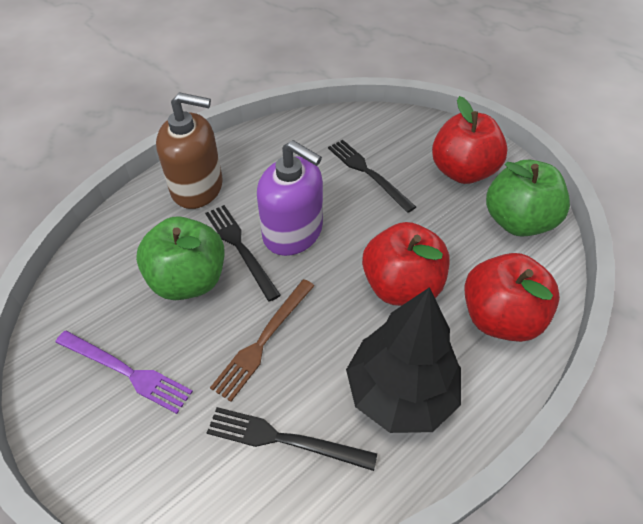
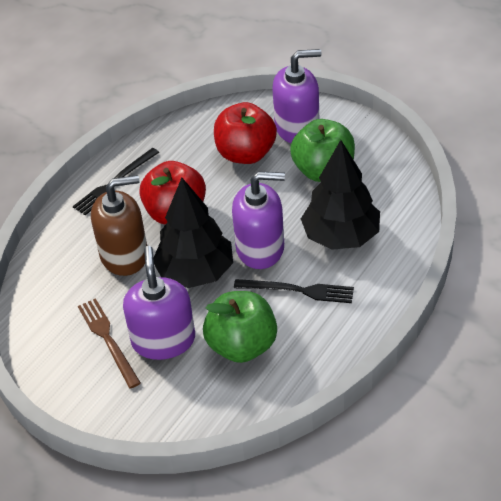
black fork: [205,205,281,302] [207,407,377,471] [328,140,416,213] = 3 -> [73,148,159,215] [234,279,354,303] = 2
black tree: [346,287,461,433] = 1 -> [153,178,233,288] [301,140,380,250] = 2
purple fork: [55,331,193,414] = 1 -> none = 0
purple soap dispenser: [257,140,323,256] = 1 -> [123,246,195,360] [232,171,285,269] [272,49,321,143] = 3
red apple: [362,222,450,306] [432,96,508,184] [464,253,560,342] = 3 -> [139,161,206,225] [214,102,277,164] = 2

